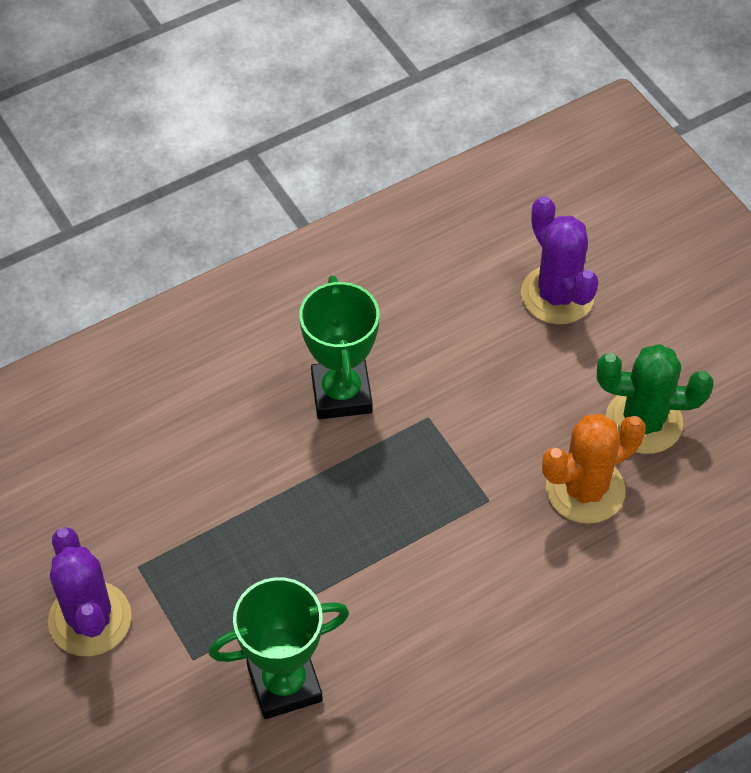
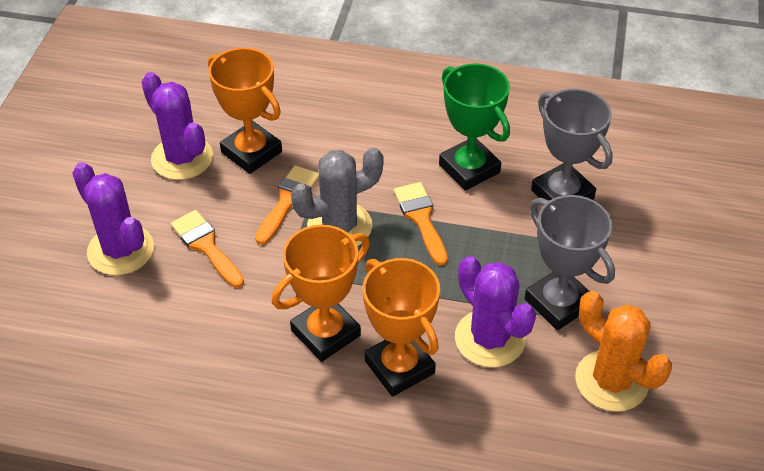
green cactus: [597,344,713,454] = 1 -> none = 0
green trophy: [209,577,349,719] [299,275,379,419] = 2 -> [439,64,510,190] = 1
grey cactus: none = 0 -> [291,148,384,246] = 1
grey trophy: none = 0 -> [525,195,615,330] [531,89,613,201] = 2
orange brush: none = 0 -> [171,210,244,288] [255,165,319,245] [394,182,448,266] = 3
orange trophy: none = 0 -> [208,48,282,174] [272,225,370,362] [363,258,440,397] = 3
purple cactus: [48,527,132,656] [521,196,599,324] = 2 -> [72,162,154,275] [141,72,213,180] [455,256,536,367] = 3

